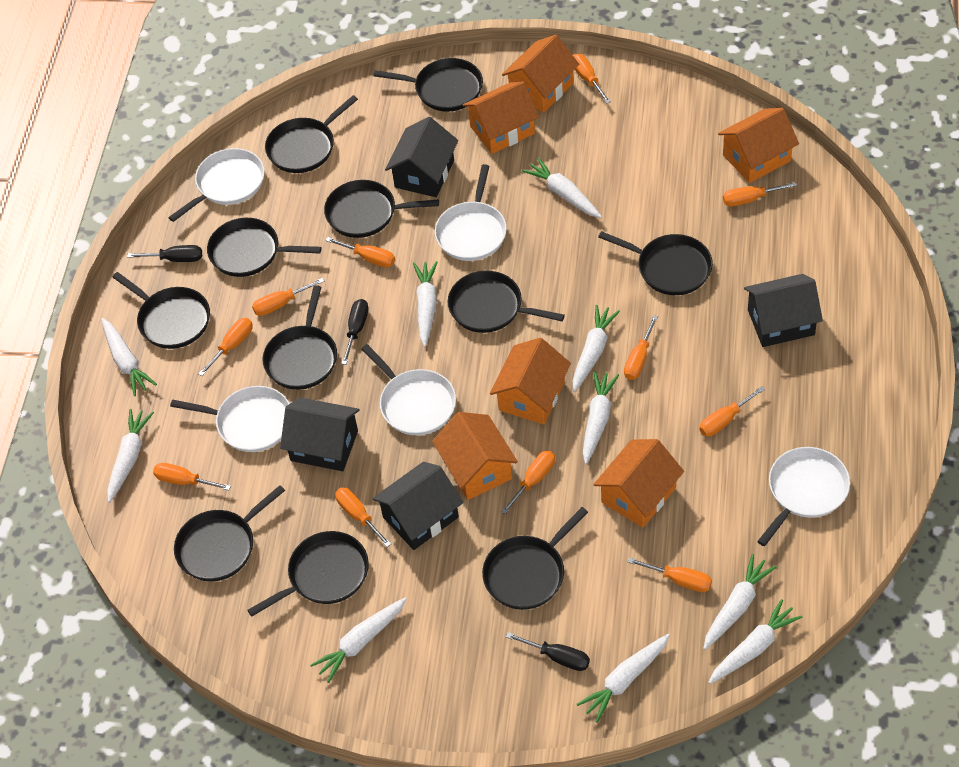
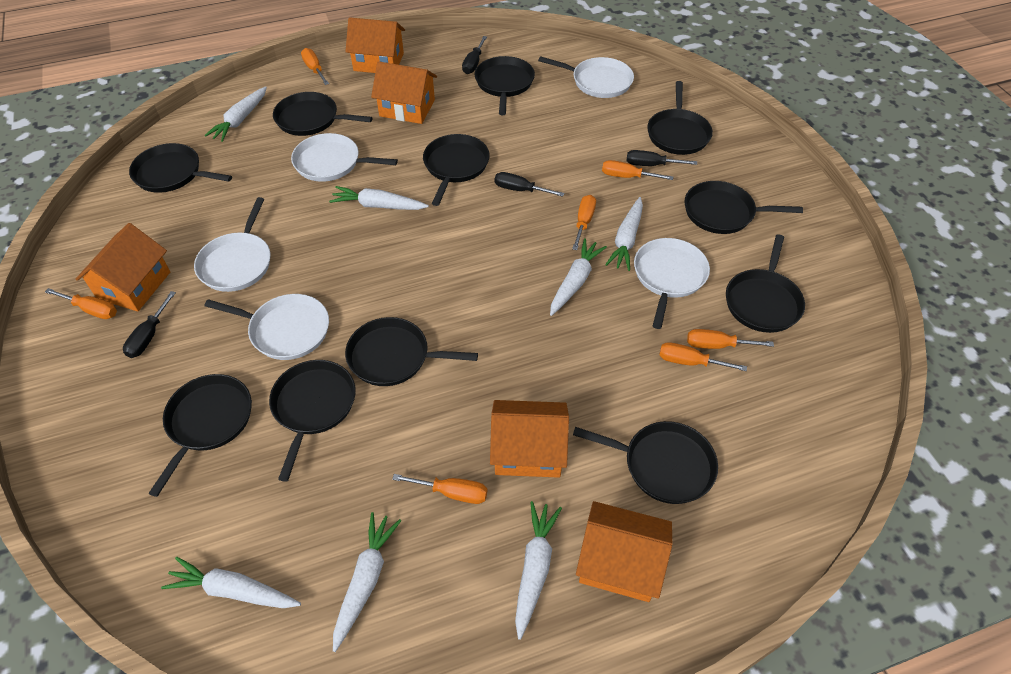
black house: [280,397,360,471] [372,462,463,550] [385,117,458,197] [744,274,823,347] = 4 -> none = 0
black screwdriver: [127,245,202,262] [341,299,369,365] [506,632,590,671] = 3 -> [123,291,176,358] [462,36,487,74] [494,172,564,197] [627,150,697,166] = 4
orange house: [432,412,518,500] [463,81,539,154] [490,338,571,425] [502,35,579,113] [593,439,684,528] [718,108,799,183] = 6 -> [76,223,170,312] [345,17,405,73] [371,61,437,124] [490,400,569,478] [576,501,672,602] = 5
orange screwdriver: [153,463,231,490] [198,318,253,376] [252,278,324,316] [325,237,395,268] [335,488,391,547] [501,451,555,514] [573,54,611,103] [624,315,658,380] [628,557,712,592] [699,386,765,436] [723,182,797,207] = 11 -> [45,288,117,319] [301,48,329,85] [392,474,487,504] [572,195,596,250] [602,160,673,180] [659,342,747,371] [687,329,774,349] = 7
white carrot: [101,318,157,396] [107,409,154,503] [310,597,407,683] [413,261,438,347] [522,157,602,218] [573,305,620,392] [577,634,670,723] [583,371,619,464] [703,554,776,650] [708,599,803,684] = 10 -> [161,557,301,608] [205,86,267,142] [329,186,429,210] [333,512,401,652] [515,501,562,640] [550,238,607,316] [605,197,643,271] = 7

